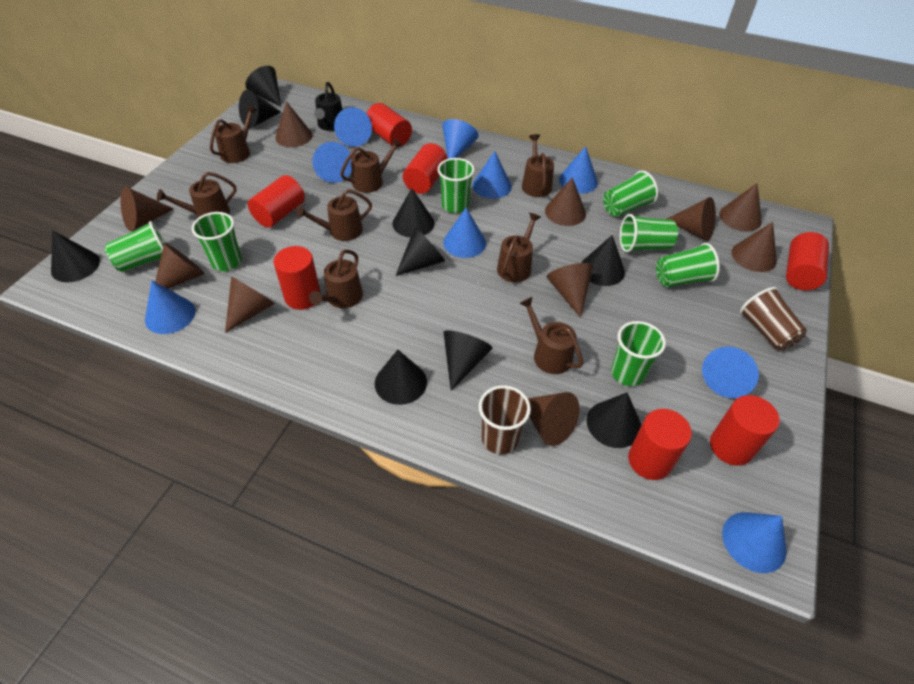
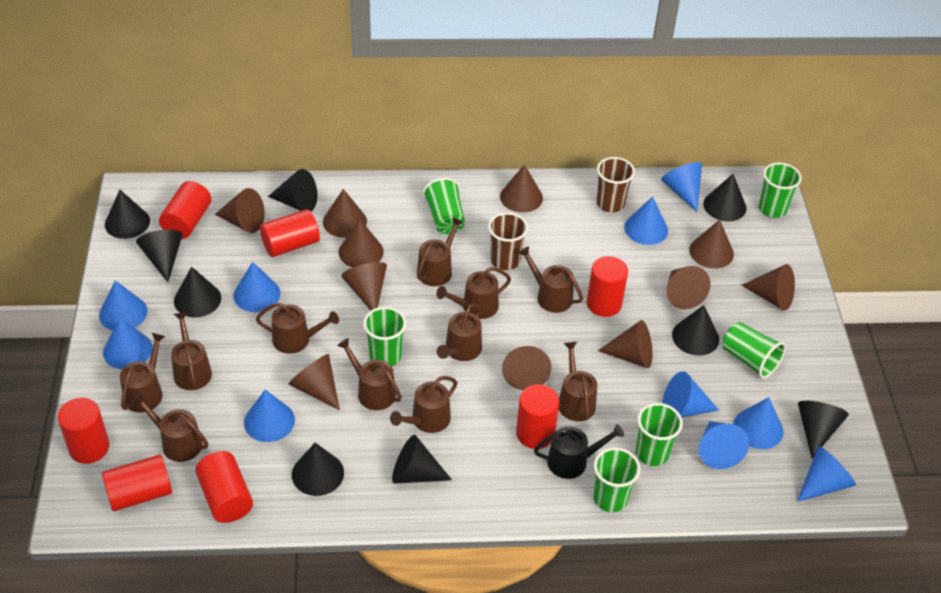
blue cone: [145,281,195,334] [312,142,352,183] [334,107,372,147] [443,119,479,159] [443,208,486,258] [472,151,512,199] [559,146,598,194] [702,347,759,398] [722,512,787,573] = 9 -> [99,280,147,330] [103,318,153,369] [233,262,280,312] [244,390,295,442] [624,196,668,245] [661,162,702,212] [662,371,719,417] [699,421,749,469] [733,397,783,449] [797,446,856,502] = 10
brown cone: [120,187,174,231] [155,243,205,289] [225,277,275,333] [275,101,313,147] [528,392,580,446] [545,177,586,226] [547,263,593,318] [667,197,716,241] [719,183,762,231] [732,222,777,272] = 10 -> [215,188,265,233] [289,354,340,410] [323,189,367,238] [339,219,384,267] [342,262,387,310] [500,165,543,213] [502,346,551,390] [598,320,652,368] [666,266,710,309] [689,220,734,268] [741,264,795,311] = 11
brown watering can: [157,172,237,218] [210,105,257,163] [296,189,372,241] [309,249,363,308] [340,138,402,193] [497,213,541,282] [520,297,583,374] [522,134,554,197] = 8 -> [120,333,165,413] [132,393,208,462] [171,312,212,390] [256,303,339,354] [337,338,402,410] [390,376,457,433] [417,217,463,286] [436,267,511,319] [437,304,482,361] [518,246,583,313] [559,342,597,421] = 11
green cup: [105,221,165,272] [192,212,242,271] [437,158,475,213] [603,170,658,217] [611,321,666,386] [620,214,678,253] [656,243,720,287] = 7 -> [363,307,406,367] [422,178,465,234] [593,448,641,512] [636,403,683,466] [722,322,786,379] [759,162,802,218] = 6

